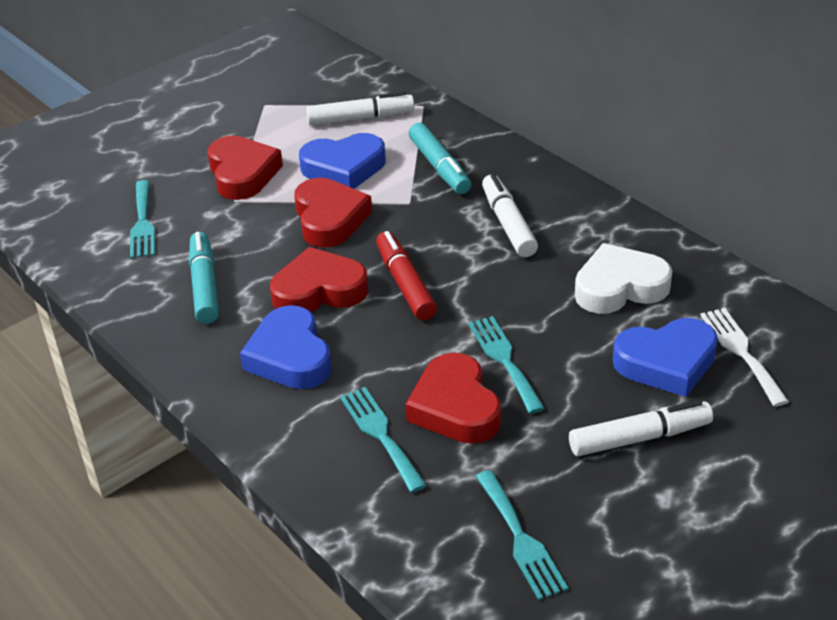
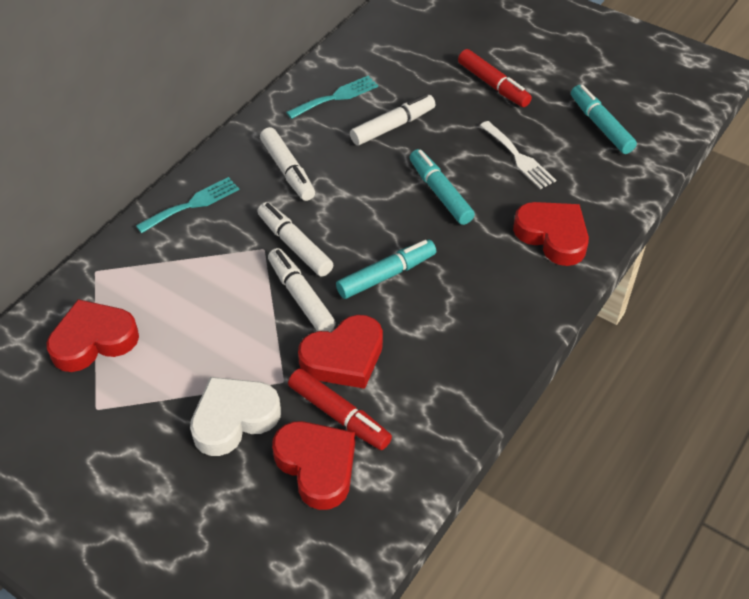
blue heart: [240,305,332,389] [299,133,386,189] [613,318,718,397] = 3 -> none = 0
red marker: [376,231,437,320] = 1 -> [288,368,392,450] [458,49,532,107] = 2
turquoise fork: [130,180,155,259] [340,387,427,493] [468,316,545,414] [475,470,568,600] = 4 -> [136,177,239,233] [286,76,378,119] = 2
turquoise marker: [189,232,219,324] [408,123,471,194] = 2 -> [336,240,436,299] [410,149,475,225] [571,85,637,154] = 3
white marker: [306,92,414,126] [482,174,538,257] [569,400,713,456] = 3 -> [257,202,333,277] [260,127,315,201] [268,248,336,332] [350,94,435,145] = 4

